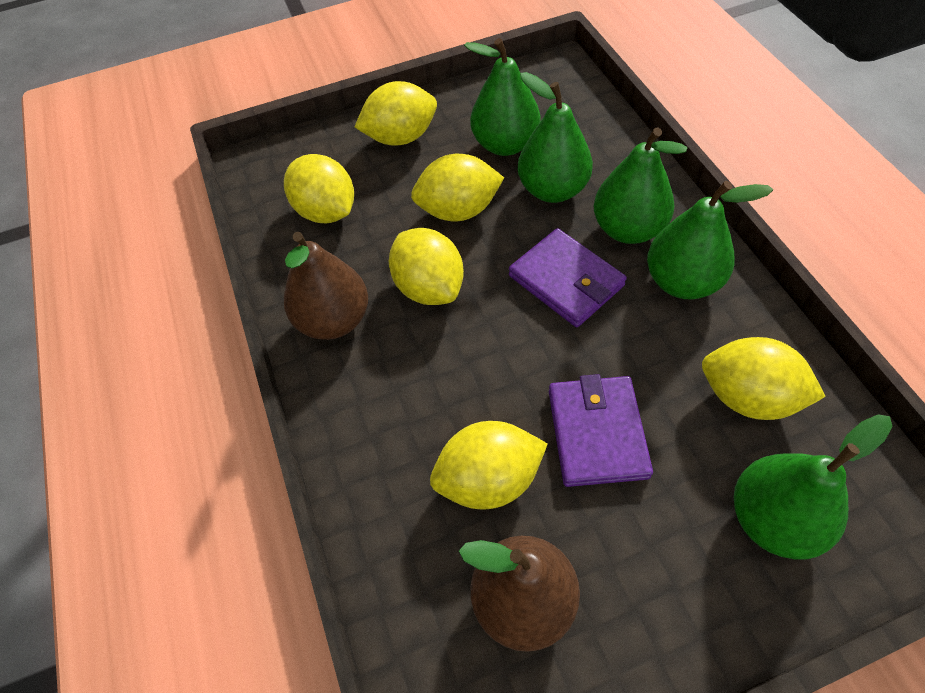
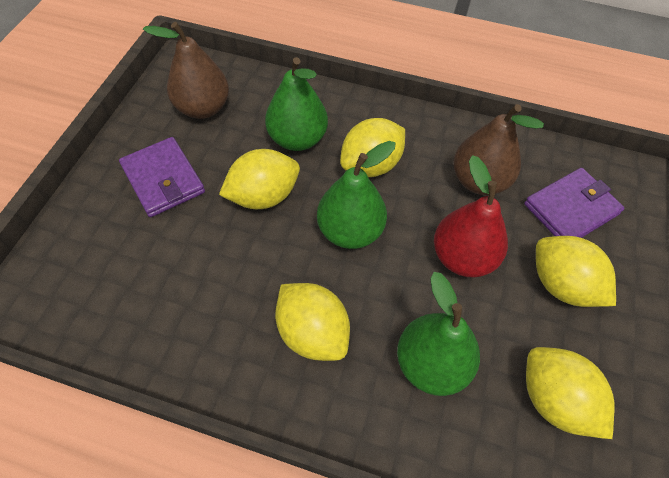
green pear: [464,38,541,156] [518,72,593,203] [594,127,687,244] [647,181,773,299] [734,415,893,560] = 5 -> [265,57,328,151] [317,141,396,249] [397,272,480,396] = 3
red pear: none = 0 -> [434,155,508,278] = 1
yellow lemon: [284,154,354,223] [355,81,437,146] [389,228,464,305] [411,154,504,221] [430,421,548,509] [702,337,826,420] = 6 -> [219,149,300,209] [275,283,350,361] [340,118,405,177] [526,347,614,439] [536,236,616,307] = 5

